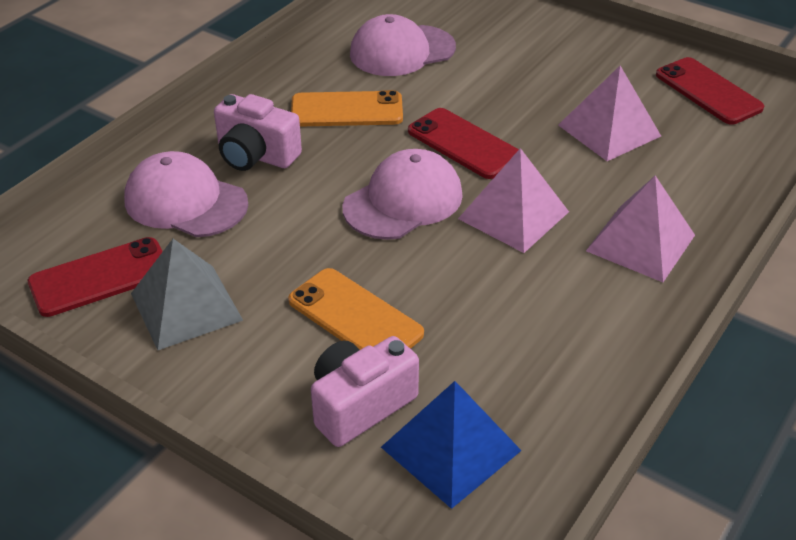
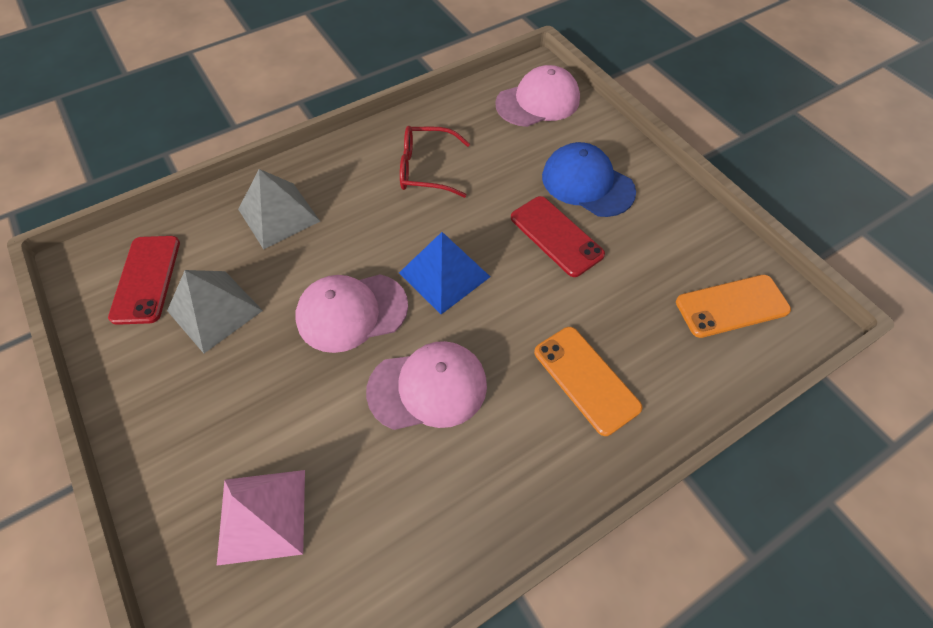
blue cap: none = 0 -> [542,142,636,217] = 1
grey pyramid: [131,239,243,350] = 1 -> [167,270,263,353] [238,169,320,249] = 2
pink camera: [214,94,302,171] [311,336,419,447] = 2 -> none = 0
pink pyramid: [458,148,569,253] [558,66,661,161] [586,176,695,282] = 3 -> [217,470,305,566] = 1
red glasses: none = 0 -> [400,126,470,198] = 1
red phone: [28,237,163,317] [408,108,519,179] [656,57,764,125] = 3 -> [108,236,180,325] [511,196,605,277] = 2

